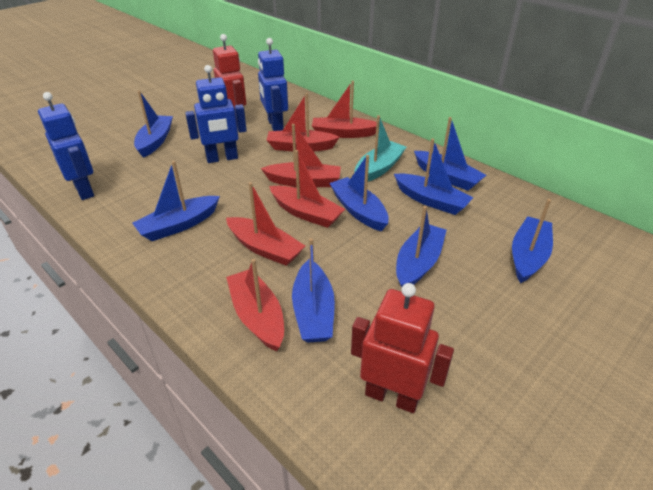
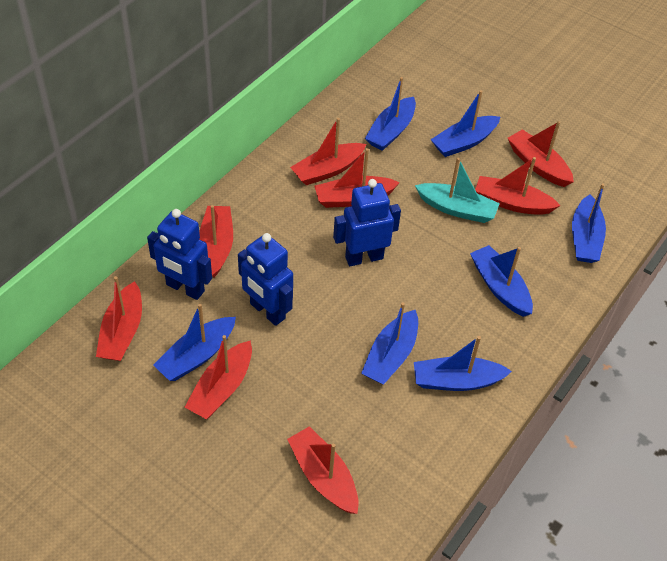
blue boat: [132,161,220,241] [134,91,173,158] [292,238,335,343] [329,155,389,231] [394,138,474,215] [396,206,447,287] [414,117,486,191] [512,199,553,283] = 8 -> [153,304,236,381] [361,302,418,384] [365,77,416,151] [414,336,512,391] [431,90,500,157] [470,245,533,317] [572,184,606,263] = 7
red boat: [226,182,305,266] [226,259,284,352] [261,124,341,187] [266,93,340,152] [269,150,345,228] [312,81,377,138] = 6 -> [96,276,142,361] [185,335,252,419] [199,205,233,278] [287,426,359,514] [290,118,366,185] [315,148,400,208] [475,157,561,215] [508,121,574,187] = 8
red robot: [213,34,246,122] [351,283,454,413] = 2 -> none = 0

